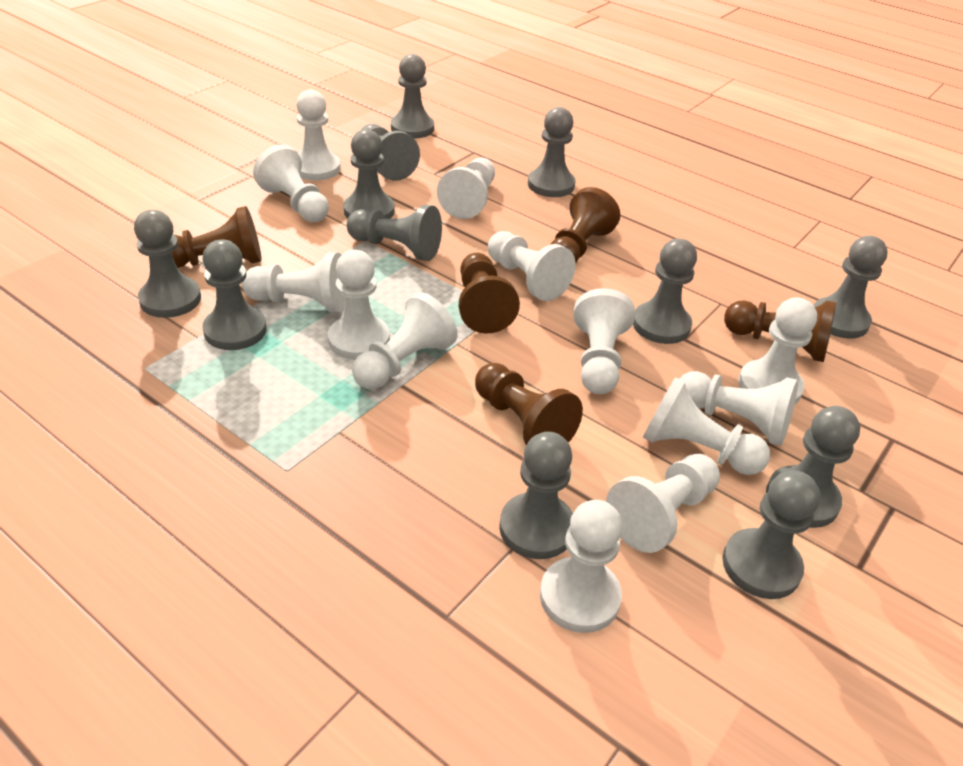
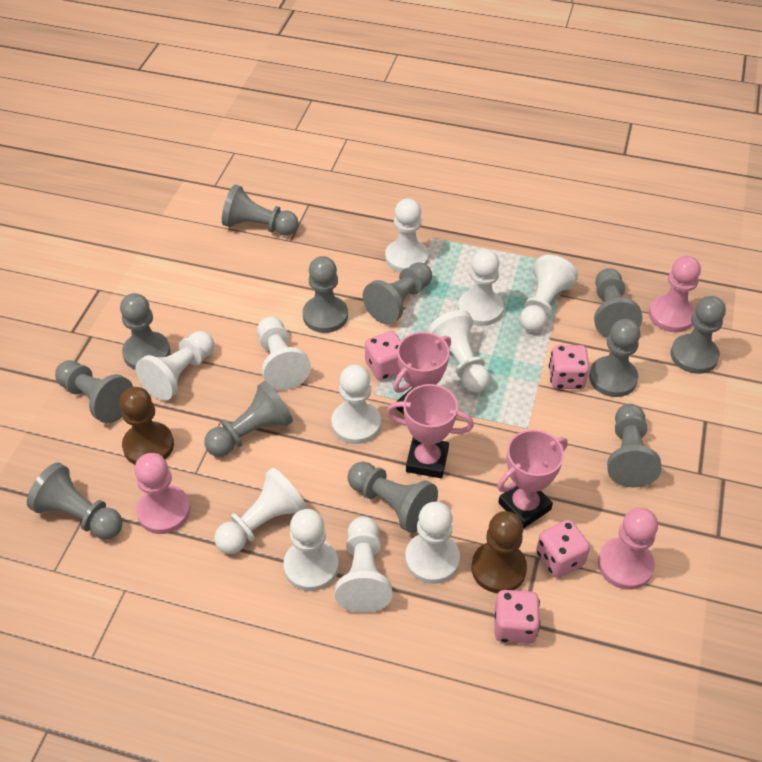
brown pawn: [171,206,262,268] [459,253,520,334] [475,363,583,445] [550,187,620,263] [724,300,836,362] = 5 -> [120,387,174,464] [471,511,527,593] = 2
pink dice: none = 0 -> [365,331,401,380] [494,590,540,644] [536,520,590,578] [549,345,590,389] = 4
pink pawn: none = 0 -> [134,453,191,534] [598,507,658,590] [649,256,701,332] = 3
pink trophy: none = 0 -> [387,384,474,478] [393,332,451,414] [497,430,568,529] = 3
white pawn: [242,252,345,313] [253,145,329,222] [296,89,341,181] [328,250,390,360] [352,292,458,389] [437,158,495,219] [488,231,576,301] [540,500,622,633] [573,288,635,394] [606,454,720,553] [643,377,770,475] [679,371,798,446] [738,297,817,404] = 13 -> [136,331,214,401] [214,468,307,554] [257,317,311,390] [284,509,339,591] [331,365,381,444] [335,517,392,613] [385,198,428,272] [405,502,460,584] [427,310,490,393] [458,249,504,326] [520,255,578,332] = 11

